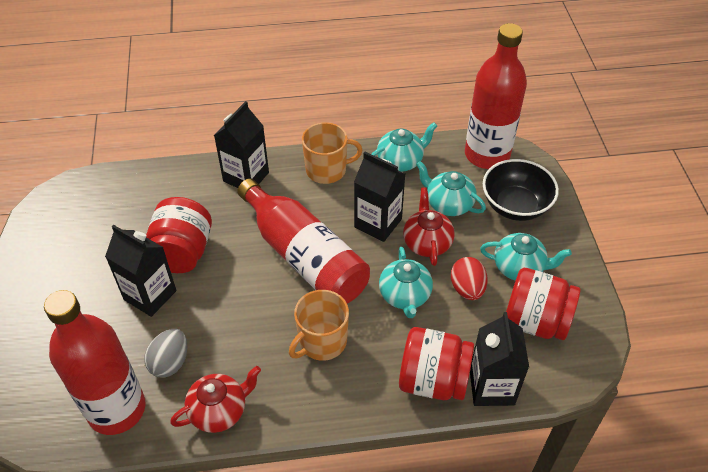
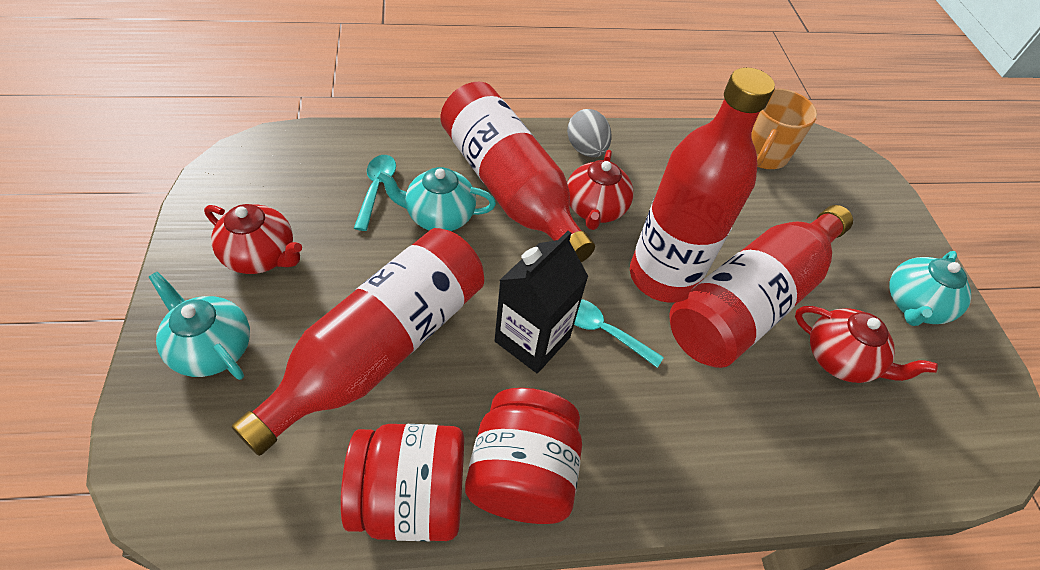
black bowl: [483,159,559,221] = 1 -> none = 0
black carton: [105,225,176,317] [214,101,269,188] [354,152,405,242] [470,312,529,406] = 4 -> [495,231,589,373] = 1
orange mug: [289,290,349,361] [302,122,363,184] = 2 -> [751,88,817,169] = 1
red bottle: [44,290,146,435] [237,178,370,304] [465,23,527,169] = 3 -> [231,228,484,456] [440,82,595,262] [630,67,775,303] [669,205,853,368] = 4
red egg: [451,257,488,300] = 1 -> none = 0
red jar: [146,197,212,273] [399,327,474,400] [506,268,581,340] = 3 -> [341,424,464,541] [465,388,582,524] = 2
red teapot: [170,366,261,433] [403,187,455,266] = 2 -> [204,204,302,274] [567,150,634,230] [795,306,938,383] = 3
turquoise spoon: none = 0 -> [354,155,396,231] [574,299,664,368] = 2
turquoise teapot: [372,122,437,172] [379,247,433,318] [416,161,486,216] [480,233,572,281] = 4 -> [149,272,250,380] [376,167,496,231] [889,251,971,326] = 3

